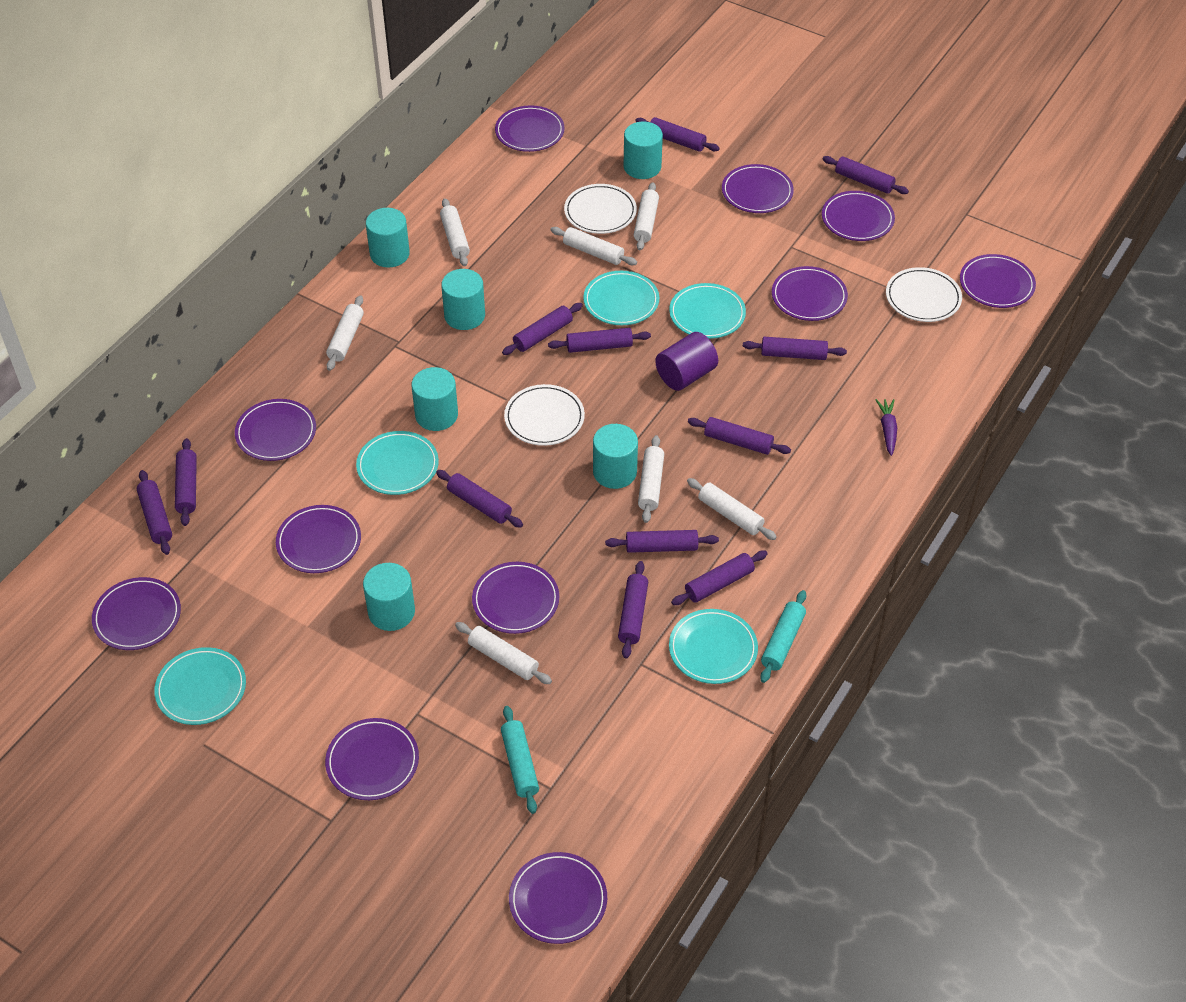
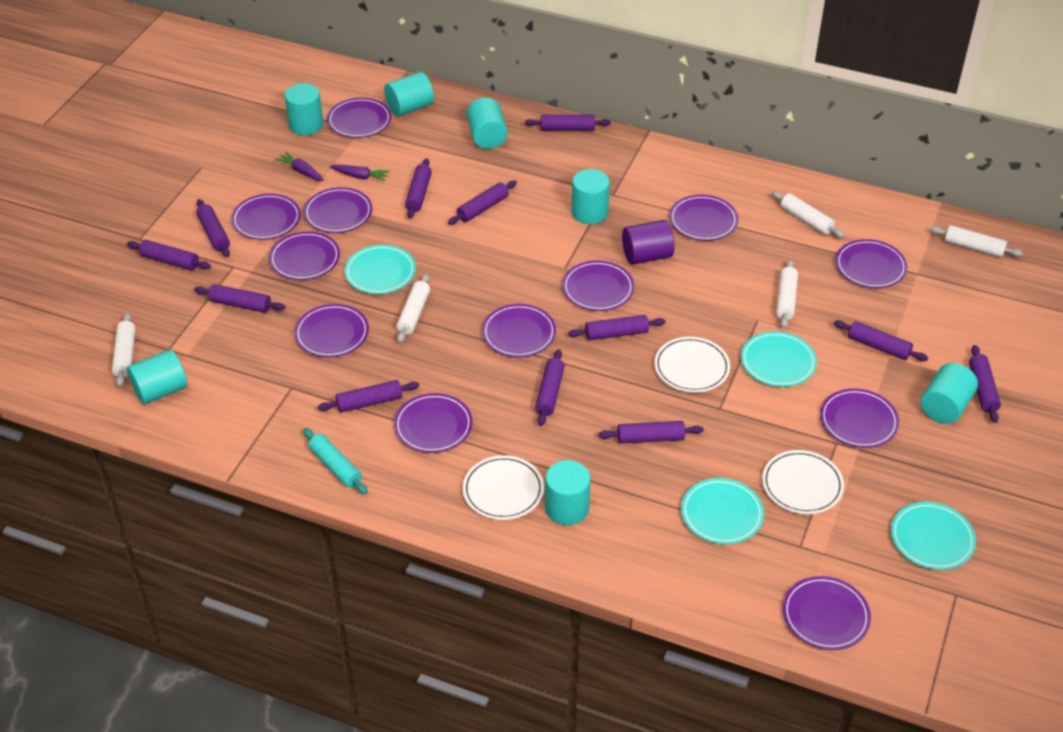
purple carrot: [876,399,897,456] = 1 -> [275,152,324,181] [330,164,390,181] = 2
purple plate: [92,577,181,650] [235,399,316,461] [276,505,361,573] [325,718,419,800] [472,562,559,634] [495,105,565,152] [509,852,607,944] [722,164,794,213] [772,266,848,321] [822,191,895,241] [960,254,1036,308] = 11 -> [231,194,301,240] [269,232,340,280] [294,304,369,358] [304,187,372,233] [327,98,391,138] [394,393,473,453] [482,304,556,357] [562,261,634,311] [669,195,738,241] [783,576,871,650] [820,388,899,448] [835,239,907,288] = 12
turquoise cylinder: [363,563,415,631] [366,208,410,268] [411,367,458,431] [441,269,485,330] [593,424,638,489] [624,122,663,179] = 6 -> [127,349,187,404] [284,83,323,135] [384,72,434,116] [467,98,508,149] [545,460,591,525] [572,169,610,224] [921,363,978,424] = 7
turquoise plate: [154,647,246,725] [356,431,439,495] [583,271,659,325] [669,283,746,339] [669,609,758,684] = 5 -> [344,245,416,294] [681,478,764,544] [741,331,817,387] [891,502,976,570] = 4
turquoise rolling pin: [501,706,539,814] [760,590,806,683] = 2 -> [303,428,368,494] = 1
white rolling pin: [326,295,364,371] [440,198,470,266] [455,622,552,684] [550,227,637,265] [633,182,659,251] [638,435,664,523] [687,478,777,540] = 7 -> [112,312,136,387] [397,274,430,343] [771,191,845,238] [776,260,798,328] [929,225,1023,257] = 5

